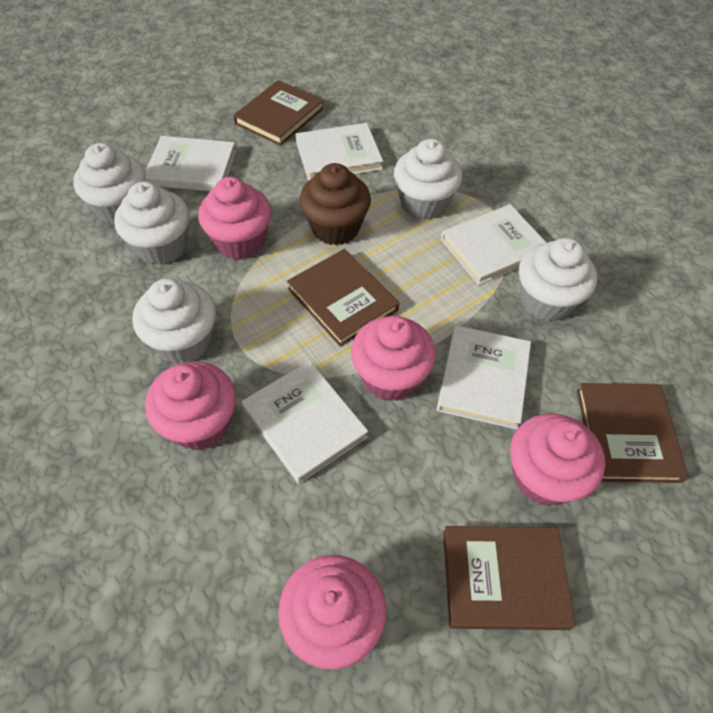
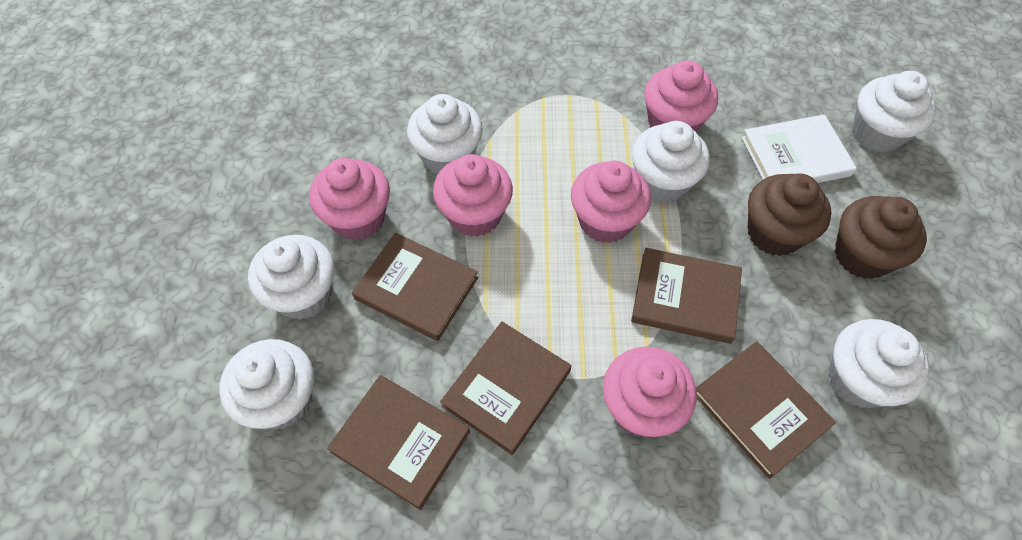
brown book: [233,80,324,146] [287,249,399,347] [443,526,575,630] [577,383,688,483] = 4 -> [327,375,470,510] [352,233,478,341] [440,321,572,455] [631,248,742,344] [696,341,836,479] = 5
brown cupcake: [300,163,371,245] = 1 -> [748,173,831,256] [835,196,927,279] = 2
white book: [145,136,236,191] [242,361,368,484] [295,123,383,181] [437,325,531,429] [441,204,547,285] = 5 -> [742,114,857,183] = 1
white cupcake: [73,143,146,225] [114,182,189,265] [132,278,216,364] [394,139,462,220] [519,238,597,321] = 5 -> [219,339,314,430] [248,235,335,320] [407,94,483,175] [632,121,710,203] [828,319,930,408] [852,71,936,153] = 6

